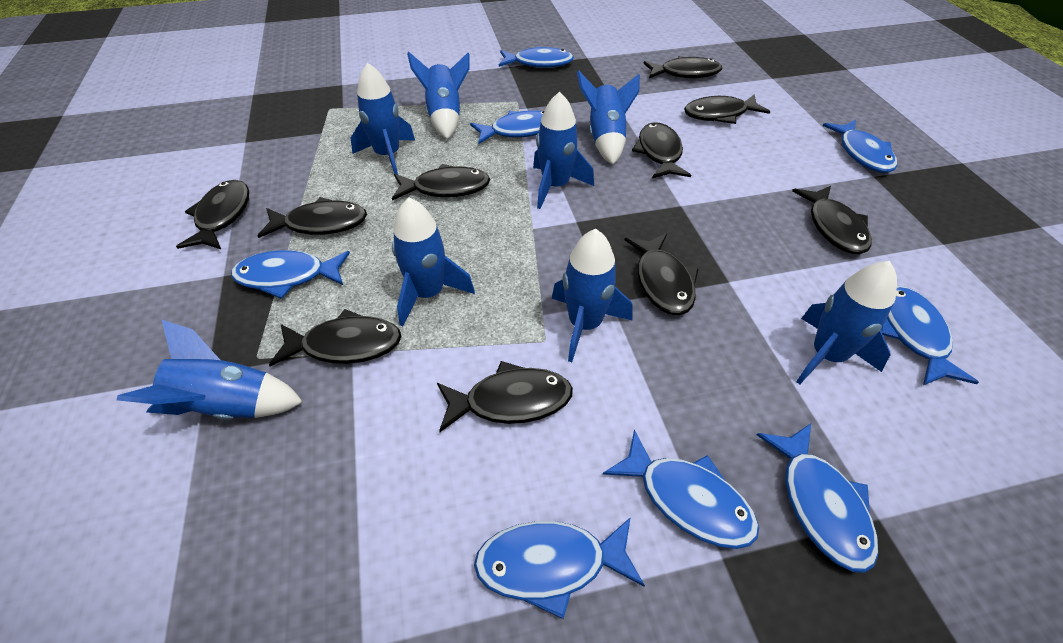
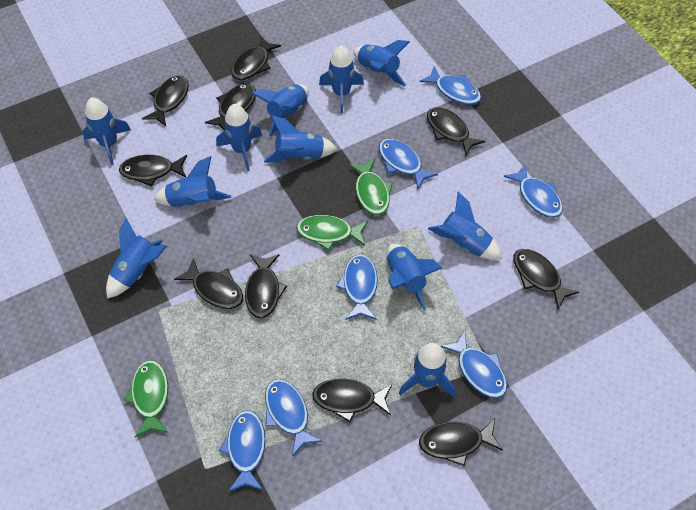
blue fish: [231,250,350,299] [470,110,544,144] [474,517,645,619] [499,46,574,68] [603,429,759,549] [757,424,878,573] [823,120,897,173] [881,285,979,385] = 8 -> [219,410,265,492] [265,379,323,456] [336,254,378,320] [379,139,438,189] [419,66,481,105] [440,330,507,398] [503,164,563,218] = 7
blue rocket: [117,319,303,420] [351,63,415,175] [392,197,475,327] [407,52,470,139] [533,92,594,209] [552,229,633,362] [577,70,640,165] [796,261,897,384] = 8 -> [82,98,131,165] [106,218,167,298] [154,156,231,207] [216,104,262,171] [251,84,309,136] [264,115,337,163] [319,45,364,113] [353,40,409,86] [387,244,442,311] [399,343,455,397] [428,191,502,260] = 11
green fish: none = 0 -> [123,360,168,437] [296,215,368,251] [348,159,393,215] = 3

